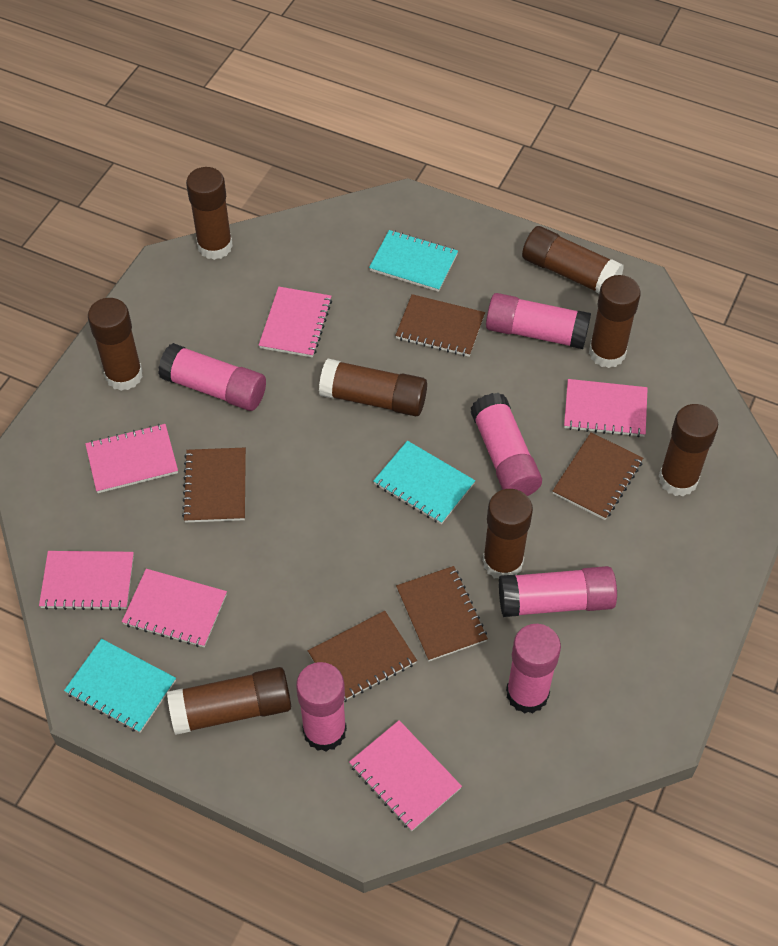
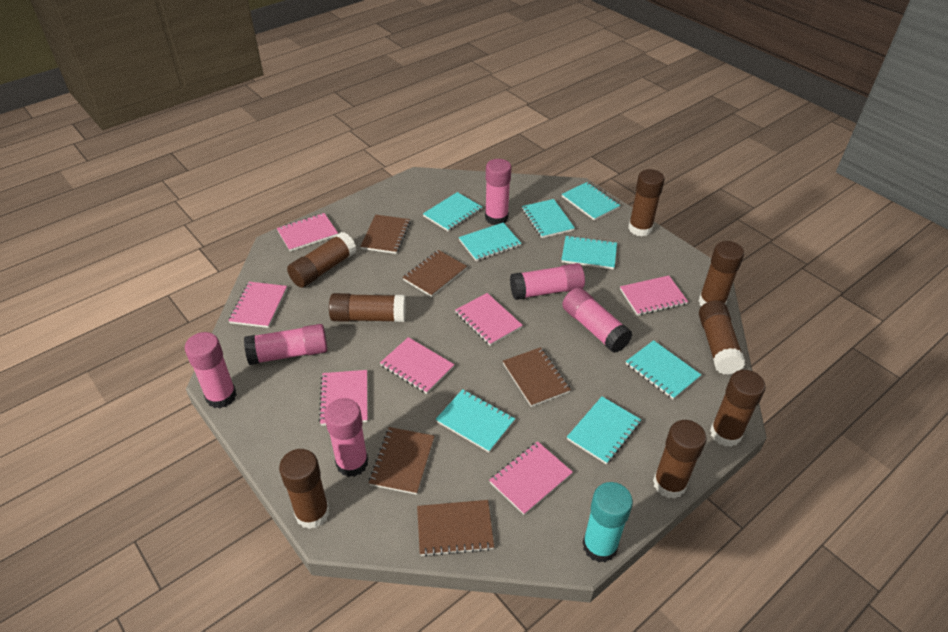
pink notebook: [39,551,134,610] [85,424,178,493] [122,569,227,647] [259,287,332,357] [349,720,462,831] [564,379,648,437] = 6 -> [228,282,287,328] [277,213,338,251] [319,370,367,426] [380,337,455,394] [455,293,523,346] [489,441,573,515] [620,276,688,316] = 7
turquoise glue stick: none = 0 -> [582,482,633,563] = 1
turquoise notebook: [64,639,176,733] [369,230,458,292] [373,441,475,524] = 3 -> [423,192,482,232] [436,389,515,452] [459,223,522,261] [522,199,575,238] [561,236,617,269] [562,182,620,221] [567,397,641,464] [626,340,701,399] = 8

